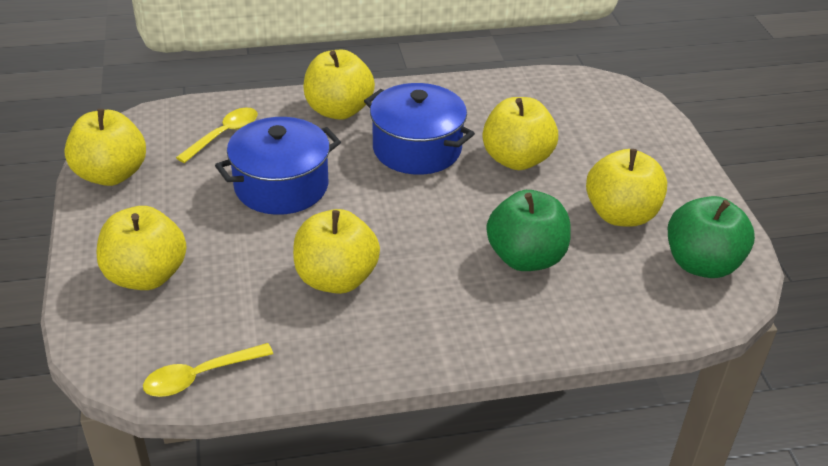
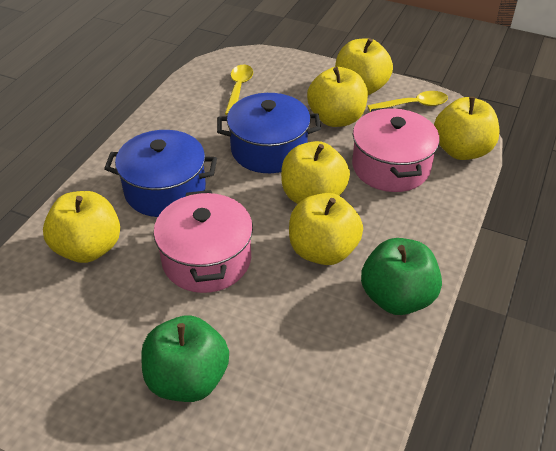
pink pot: none = 0 -> [153,190,253,293] [352,107,440,192] = 2

